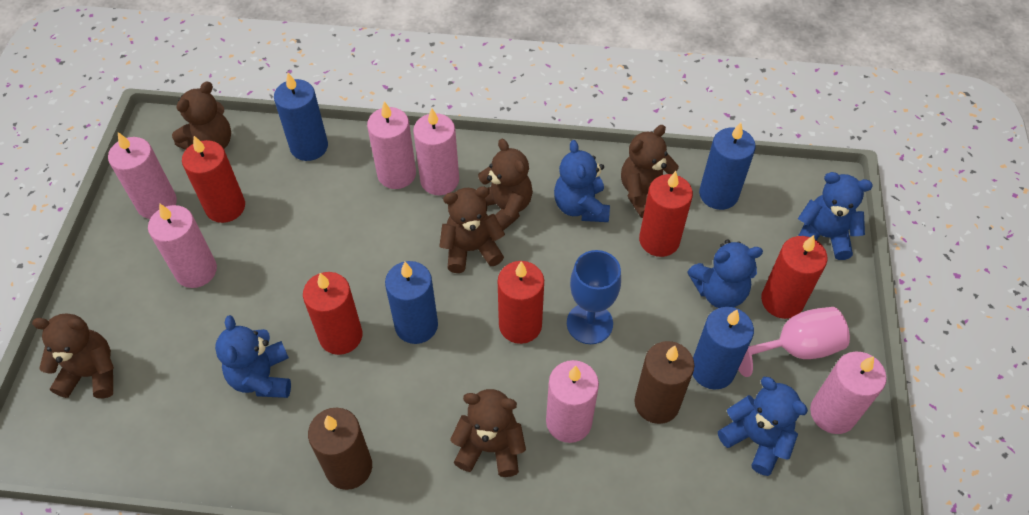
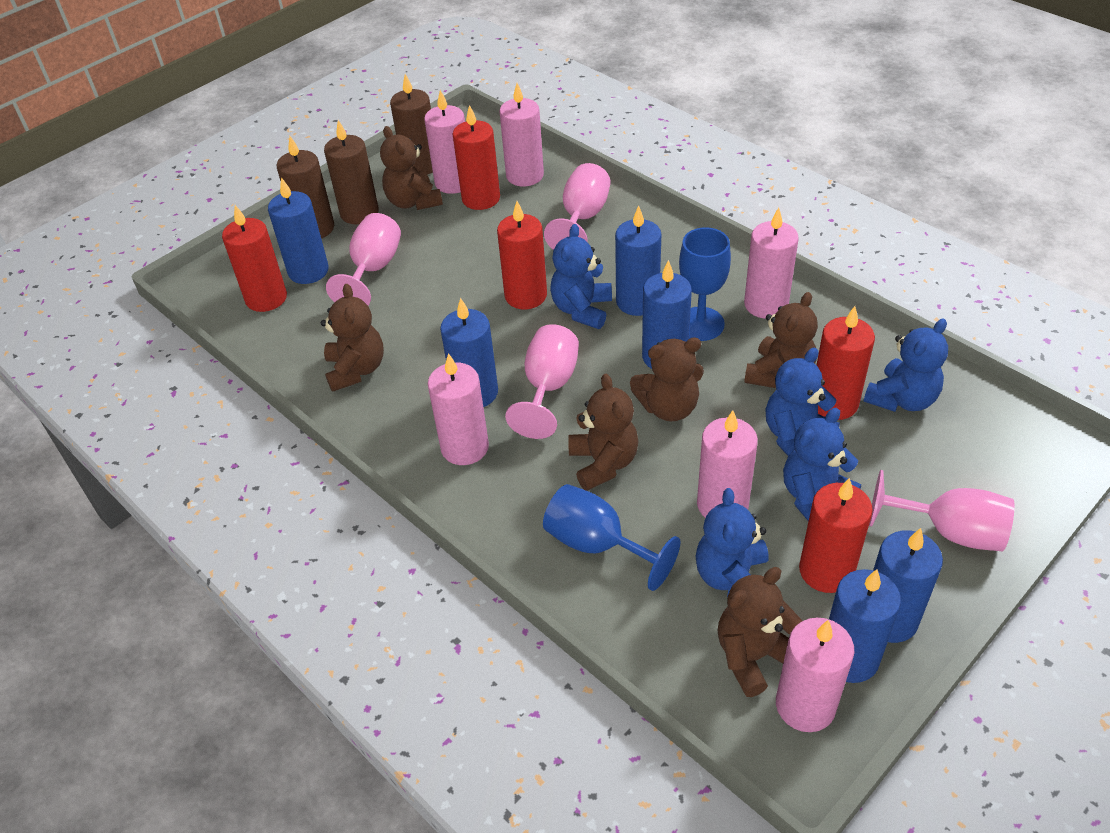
blue candle: [274,73,328,161] [385,261,438,344] [692,307,754,390] [699,123,756,210] = 4 -> [268,177,329,284] [440,298,498,407] [615,205,661,316] [642,260,692,369] [829,569,901,683] [873,528,943,643] = 6
blue goblet: [567,250,621,344] = 1 -> [543,484,680,591] [679,227,731,341] = 2
brown candle: [308,407,372,490] [635,341,694,424] = 2 -> [277,136,334,238] [324,120,379,224] [390,74,433,175] = 3
pink goblet: [738,307,850,377] = 1 -> [326,213,401,306] [505,324,579,439] [544,163,610,250] [869,470,1015,551] = 4

